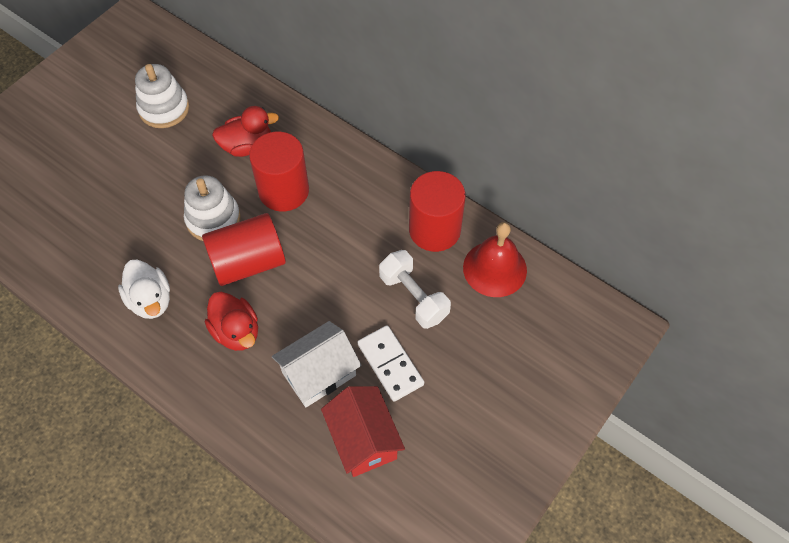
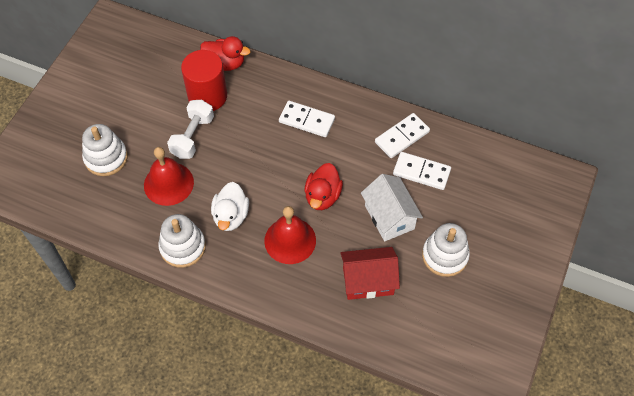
red bell: [463,222,527,297] = 1 -> [144,147,194,206] [264,206,316,264] = 2
red cylinder: [202,213,286,286] [249,132,309,212] [409,171,466,252] = 3 -> [181,50,227,111] = 1
white domino: [358,325,424,402] = 1 -> [279,101,335,137] [375,113,430,158] [393,152,451,190] = 3
white stacking toy: [135,64,189,128] [184,175,241,241] = 2 -> [82,124,128,176] [158,214,206,268] [422,223,470,277] = 3

